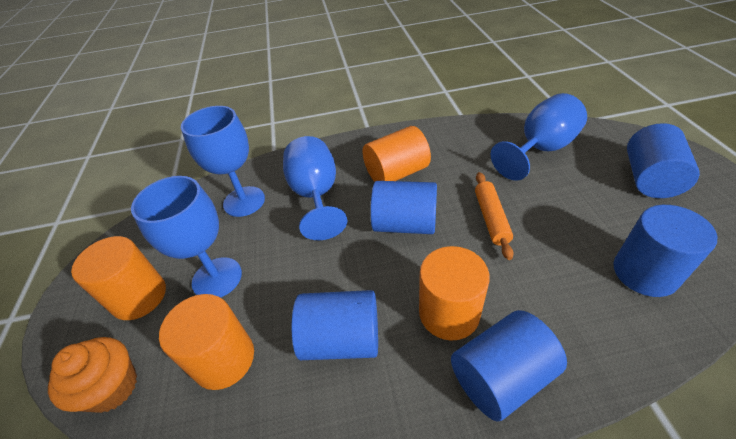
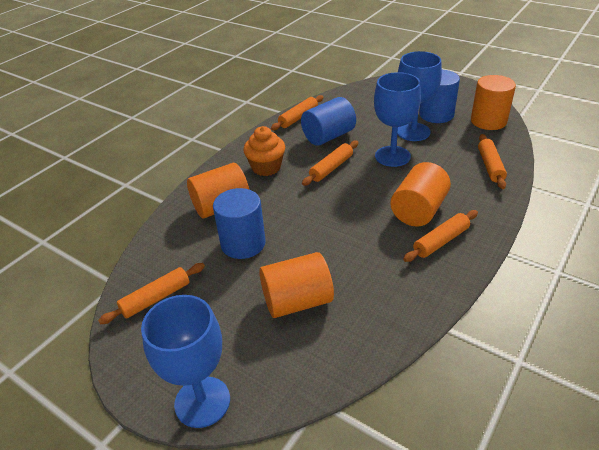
blue cylinder: [291,290,378,360] [370,181,437,234] [451,310,567,422] [613,205,718,297] [627,123,700,198] = 5 -> [213,188,266,259] [301,97,356,146] [419,70,460,123] = 3
blue goblet: [131,176,242,298] [181,106,265,217] [283,136,347,240] [491,93,587,181] = 4 -> [141,295,230,428] [374,72,421,167] [397,51,442,141] = 3
orange rolling pin: [475,172,514,260] = 1 -> [98,263,205,324] [271,95,324,130] [302,141,358,186] [403,210,478,262] [478,134,507,189] = 5

